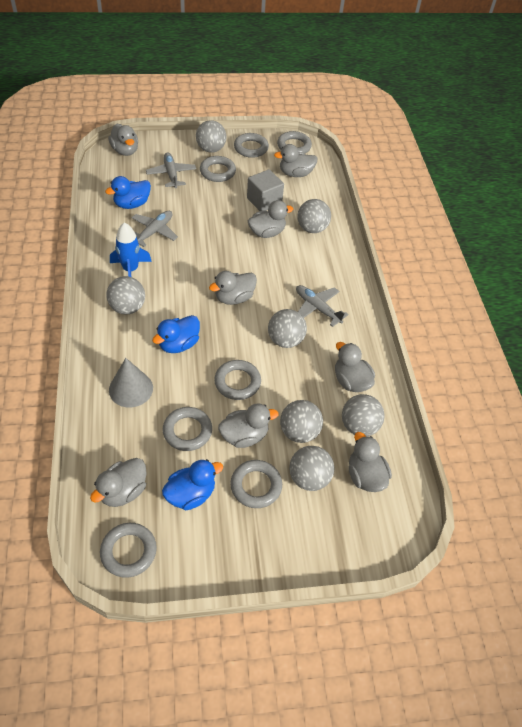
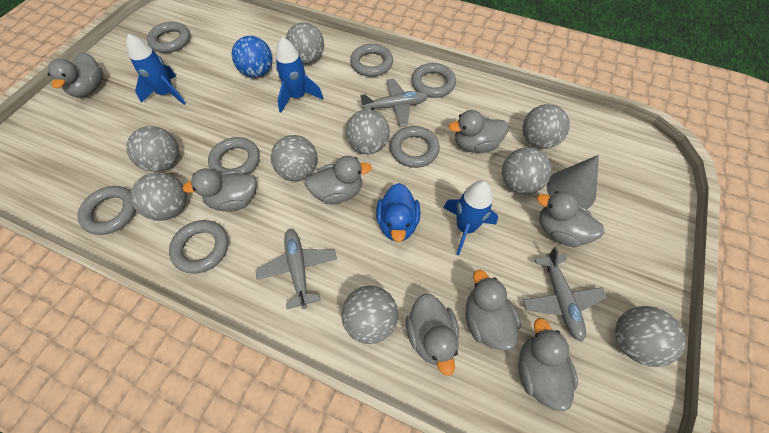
blue ball: none = 0 -> [232,36,273,78] = 1
blue duck: [105,176,151,209] [152,315,200,353] [162,459,223,510] = 3 -> [376,183,420,242] = 1
blue rocket: [110,223,152,277] = 1 -> [126,34,186,105] [276,37,323,113] [443,181,498,255] = 3
grey ball: [107,276,145,315] [196,120,226,153] [268,309,307,348] [280,400,323,443] [289,446,334,491] [297,199,331,233] [342,394,385,436] = 7 -> [126,126,179,172] [131,172,187,221] [271,135,318,181] [286,22,324,64] [341,286,398,344] [346,109,390,154] [502,147,552,194] [523,104,570,149] [615,306,686,367] = 9
grey cube: [247,169,284,211] = 1 -> none = 0

